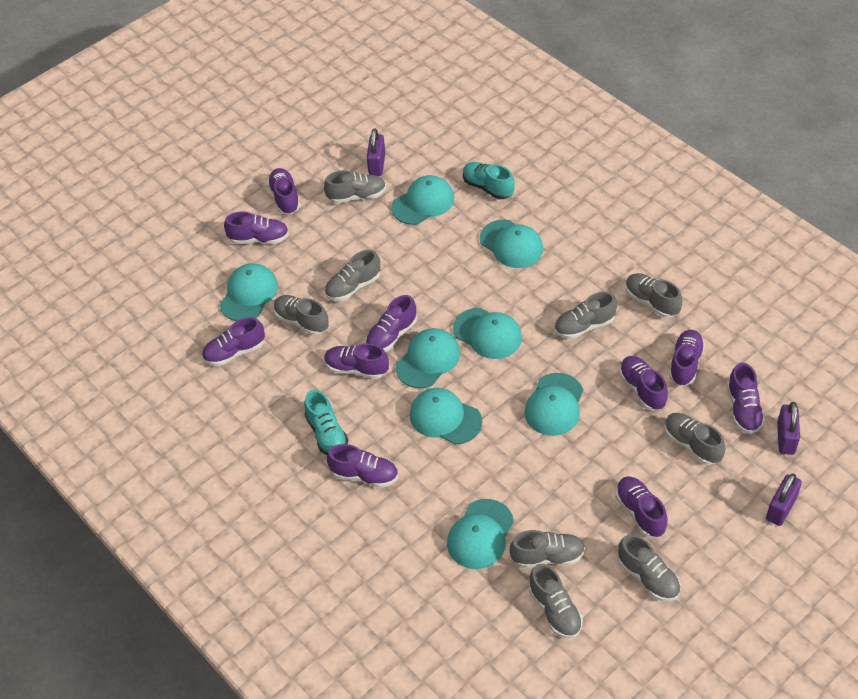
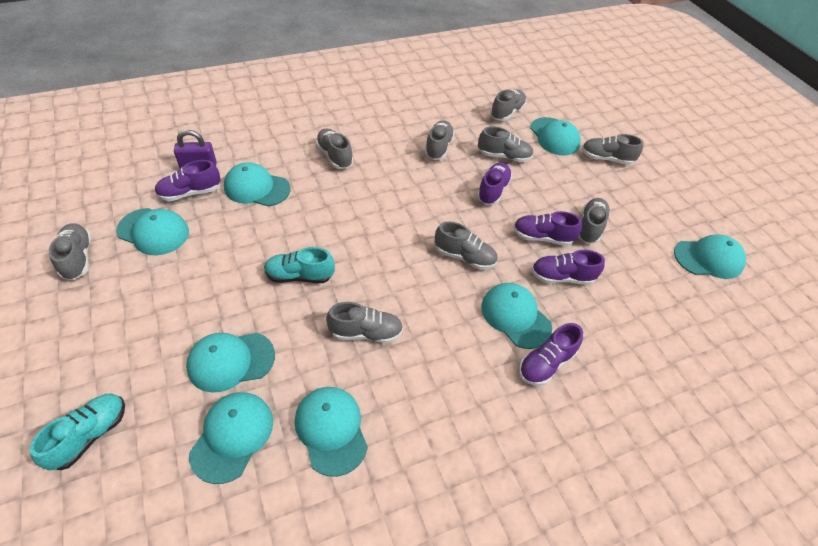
purple padlock: [367,128,385,176] [766,474,802,526] [777,402,800,455] = 3 -> [174,130,217,169] = 1
purple shoe: [202,317,265,366] [224,212,289,244] [267,168,300,214] [324,343,389,379] [327,444,398,488] [366,295,417,352] [615,476,667,537] [619,356,668,410] [669,330,705,386] [727,363,765,434] = 10 -> [155,160,221,201] [477,163,512,205] [513,211,582,246] [519,323,583,386] [531,250,605,285] = 5

